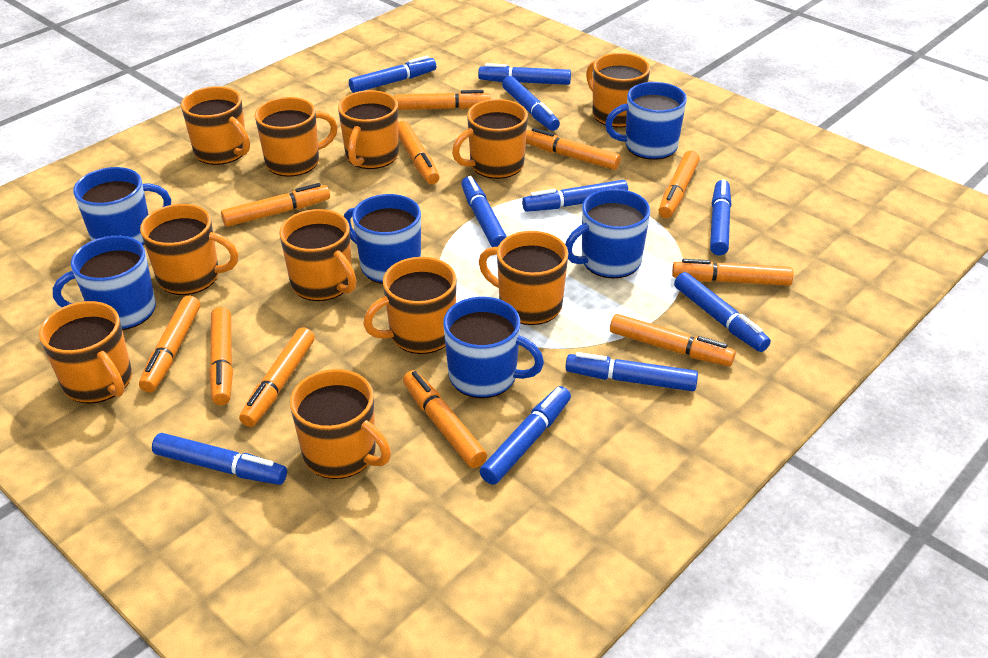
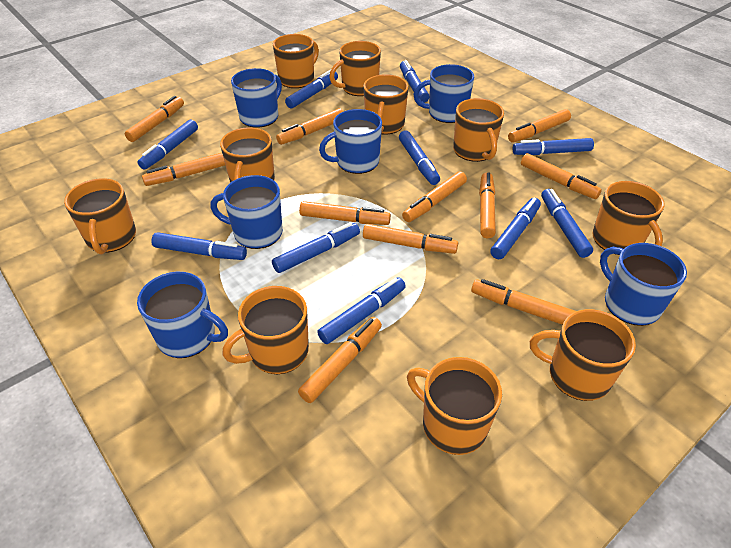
orange mug: [39,301,132,403] [140,204,239,295] [181,86,250,165] [255,97,338,177] [279,209,356,301] [290,369,391,479] [338,90,399,169] [363,257,457,354] [452,99,528,179] [479,231,569,325] [586,53,650,128] = 11 -> [64,178,136,255] [220,127,275,183] [222,286,309,374] [273,34,319,88] [329,41,381,96] [363,74,408,135] [407,357,502,455] [453,98,504,162] [530,309,636,401] [593,181,664,255] = 10

